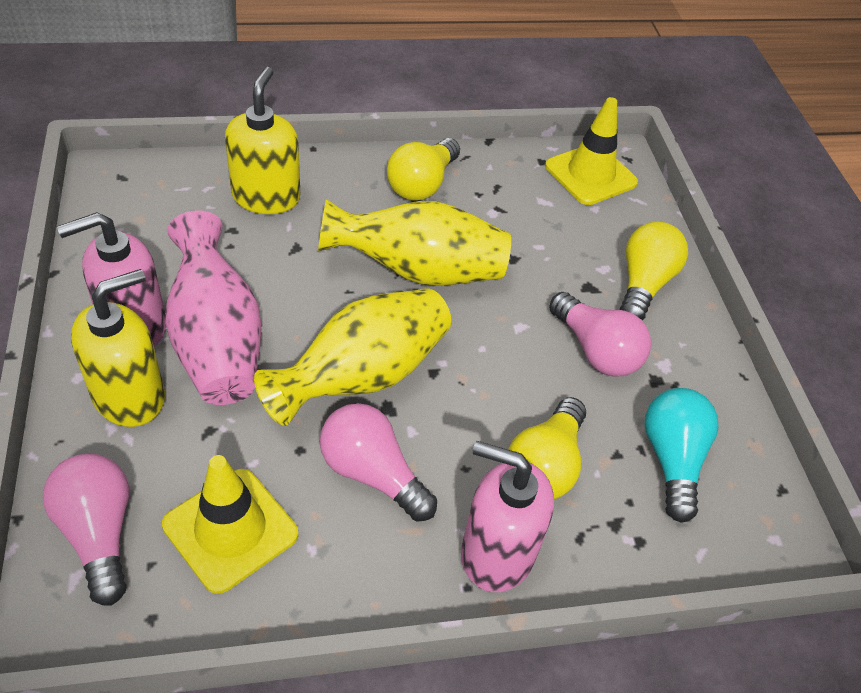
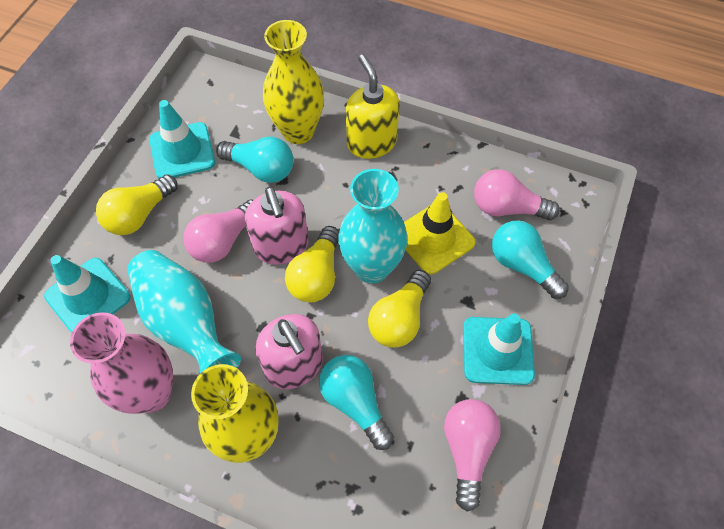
turquoise light bulb: [644,388,718,523] = 1 -> [216,137,294,183] [319,355,394,450] [492,221,569,299] = 3
turquoise traffic cone: none = 0 -> [44,255,131,333] [149,100,215,178] [463,314,535,385] = 3
turquoise vase: none = 0 -> [127,250,241,373] [338,169,408,284] = 2
yellow soap dispenser: [71,269,165,427] [225,67,300,214] = 2 -> [346,54,400,159] = 1
yellow traffic cone: [162,455,298,594] [545,97,638,205] = 2 -> [404,192,476,274] = 1

